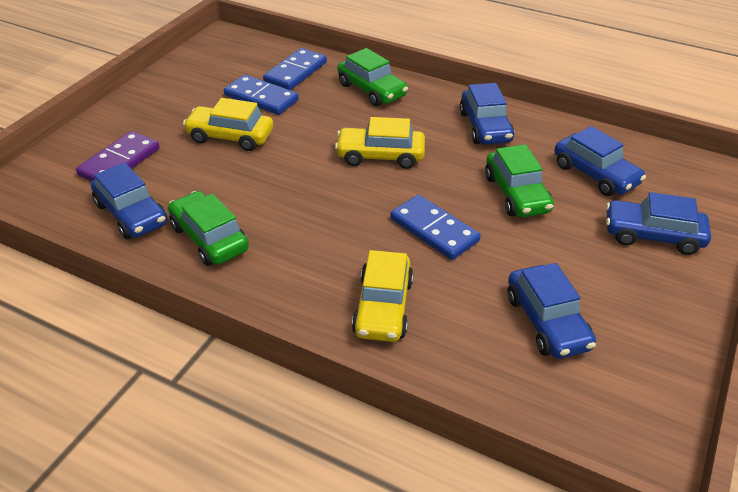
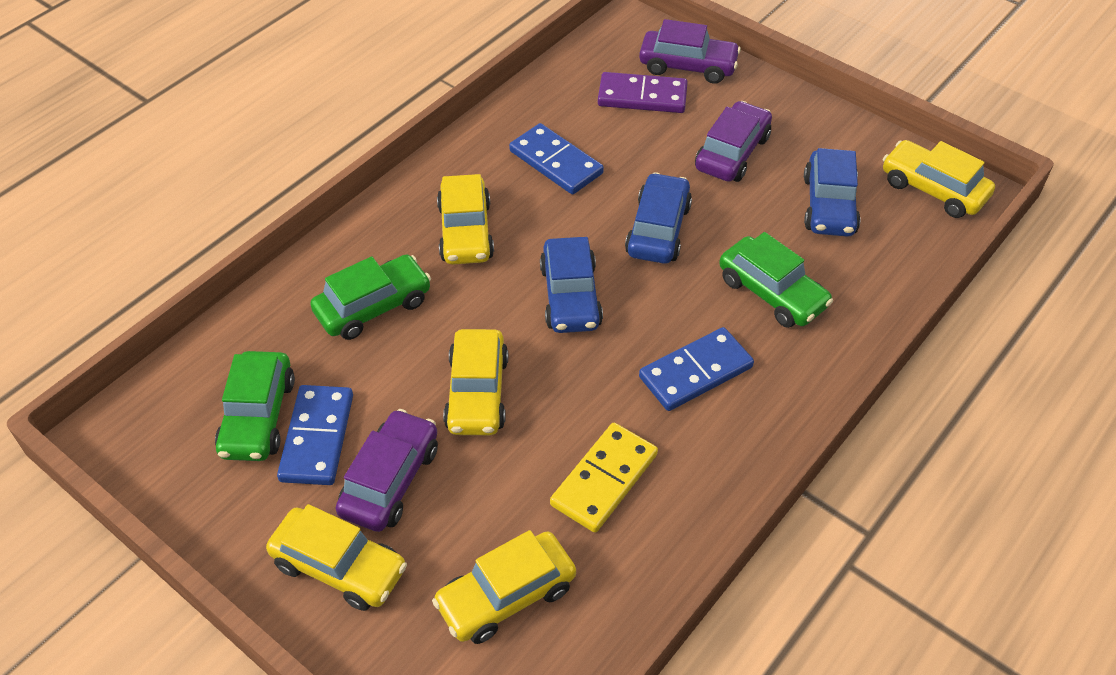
blue car: [91,162,168,239] [459,83,514,145] [507,263,596,359] [554,126,646,196] [606,192,711,255] = 5 -> [540,237,603,333] [625,172,692,264] [804,148,861,237] = 3
purple car: none = 0 -> [336,409,438,532] [639,19,741,84] [695,101,772,182] = 3
yellow car: [183,98,273,151] [335,117,425,169] [352,250,414,342] = 3 -> [266,504,407,611] [432,530,576,644] [437,174,494,265] [443,329,508,435] [883,140,995,218] = 5
yellow domino: none = 0 -> [550,423,658,533] = 1

